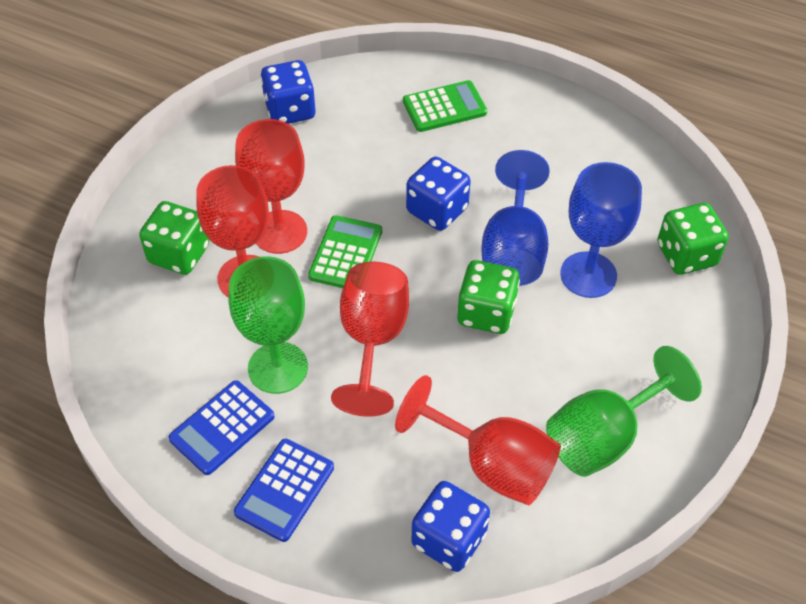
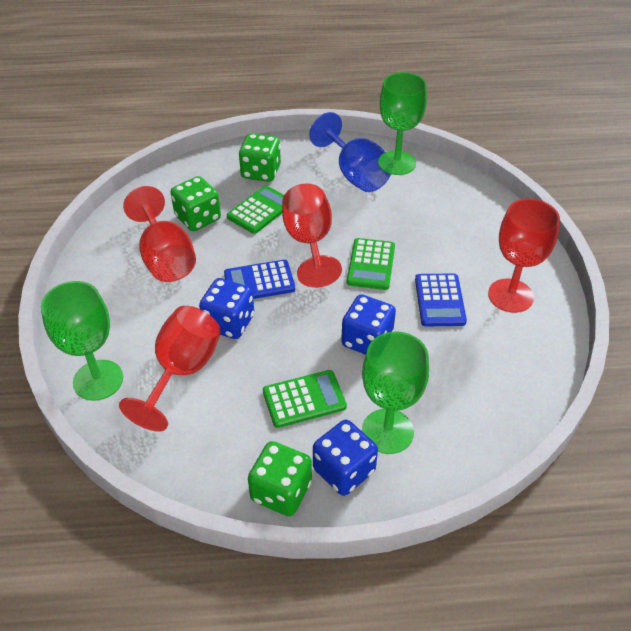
blue goblet: [481,150,550,286] [560,162,642,298] = 2 -> [309,112,393,192] = 1
green calculator: [308,215,382,288] [403,80,487,132] = 2 -> [227,186,284,234] [263,370,347,428] [347,238,395,290] = 3
green goblet: [228,256,308,394] [546,346,702,477] = 2 -> [41,281,123,401] [362,331,429,454] [380,72,427,175] = 3

